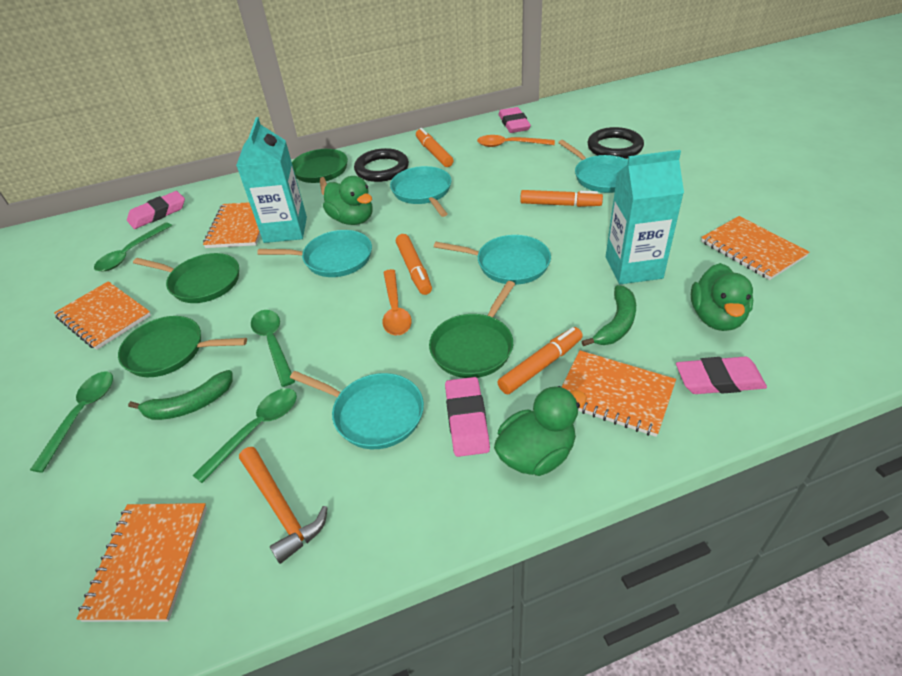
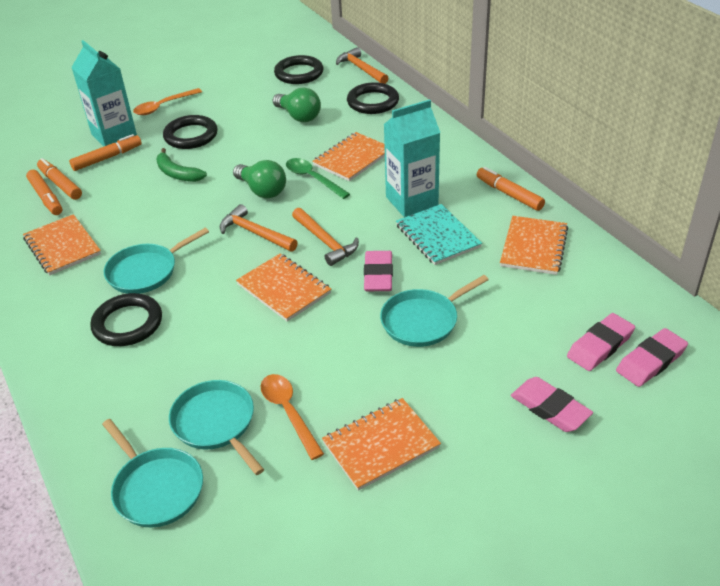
black ring: [354,148,409,182] [587,127,644,159] = 2 -> [90,293,162,346] [163,115,218,149] [274,55,323,84] [347,82,399,114] = 4
green banana: [128,370,233,420] [581,285,636,346] = 2 -> [156,148,207,182] = 1
green duck: [323,176,373,225] [494,386,587,476] [691,263,753,331] = 3 -> none = 0
green light bulb: none = 0 -> [233,160,286,199] [273,87,321,122] = 2
green pan: [118,316,247,377] [133,253,239,303] [292,149,348,195] [429,281,515,378] = 4 -> none = 0
green spoon: [30,371,113,473] [94,222,172,272] [193,388,297,483] [251,310,295,387] = 4 -> [286,158,350,199] = 1
orange hammer: [239,447,328,564] = 1 -> [220,204,298,252] [292,207,359,266] [336,47,388,84] = 3
turquoise notebook: none = 0 -> [396,204,482,265] = 1
turquoise pan: [257,230,372,277] [290,371,424,449] [390,166,452,217] [434,235,551,285] [558,140,628,193] = 5 -> [102,419,203,528] [104,228,209,294] [169,380,264,475] [380,275,489,347] = 4

